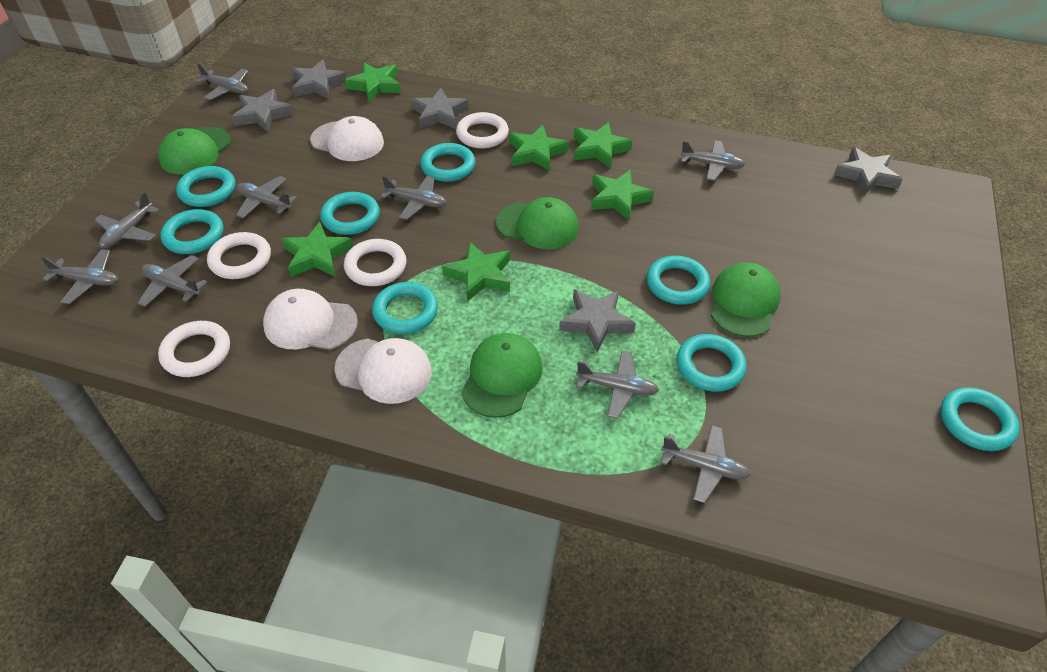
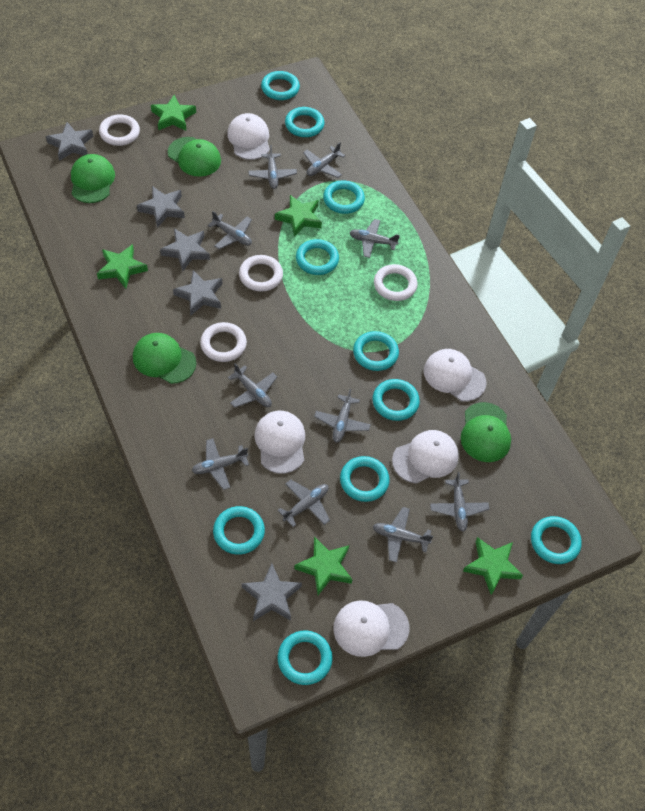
green star: [282,222,353,277] [345,62,401,102] [442,241,510,302] [509,125,568,171] [574,122,632,169] [591,170,654,220] = 6 -> [97,244,148,289] [151,95,196,131] [275,195,322,237] [294,537,352,595] [463,537,523,595] = 5
grey plane: [41,249,118,304] [94,192,160,249] [137,255,207,307] [195,63,248,100] [236,176,297,218] [381,176,446,220] [576,351,659,418] [661,425,751,503] [680,140,745,181] = 9 -> [192,438,249,490] [208,211,252,249] [228,363,277,408] [248,145,297,189] [277,480,330,527] [303,142,345,178] [314,389,371,442] [349,219,400,258] [373,507,433,562] [430,472,489,531] = 10
turquoise ring: [160,209,223,254] [176,166,236,207] [320,192,380,235] [372,282,438,334] [420,143,475,182] [647,256,710,305] [677,334,747,392] [940,387,1020,451] = 8 -> [213,506,265,555] [261,71,300,100] [278,630,333,685] [285,107,325,137] [296,239,339,275] [323,180,365,214] [340,456,390,502] [353,331,399,371] [373,379,420,421] [531,516,582,564] = 10
white cap: [263,289,358,350] [310,116,384,161] [334,338,432,404] = 3 -> [227,113,270,160] [254,410,305,474] [333,600,409,657] [392,430,459,484] [424,349,487,401] = 5

